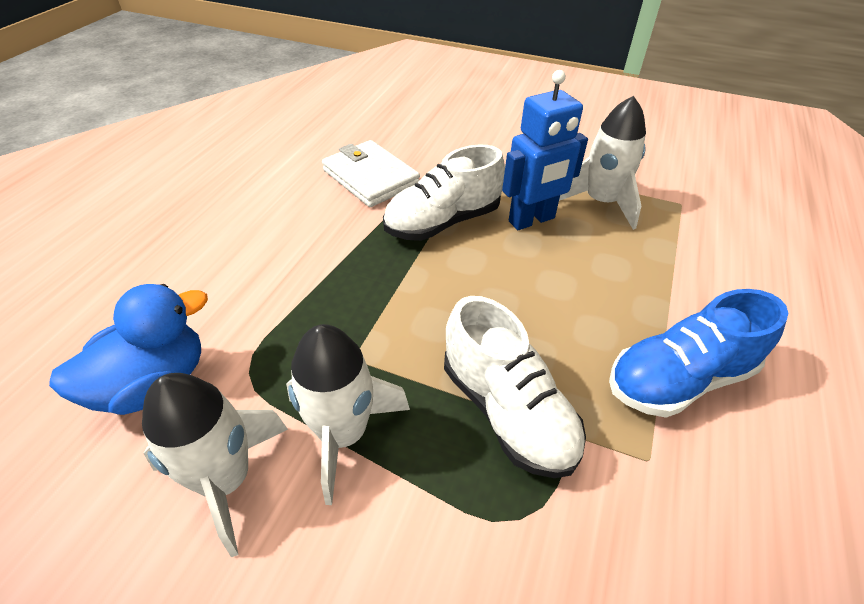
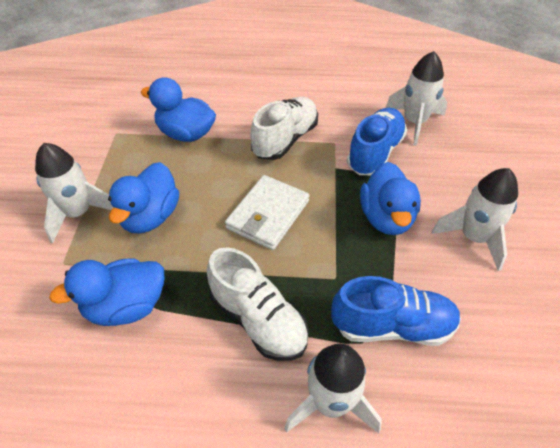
blue duck: [49,284,208,415] = 1 -> [49,258,164,326] [108,162,179,234] [141,77,216,142] [360,162,421,235] = 4
blue robot: [502,70,588,230] = 1 -> none = 0
blue shoe: [609,289,788,418] = 1 -> [331,276,461,346] [346,108,407,175] = 2
white rocket: [142,373,288,557] [286,324,410,505] [559,96,646,230] = 3 -> [35,143,113,243] [284,344,382,434] [385,51,447,146] [431,168,518,271] = 4

